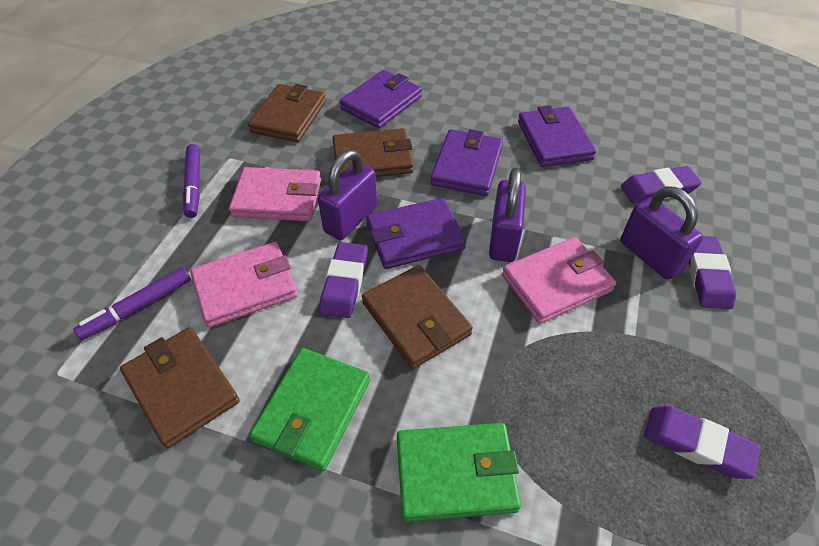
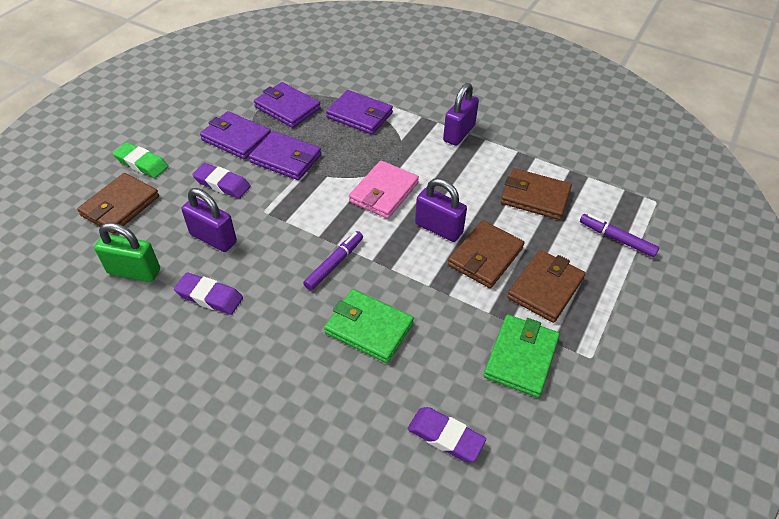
green eraser: none = 0 -> [113,142,168,178] = 1
green padlock: none = 0 -> [94,222,160,282] = 1
pink wallet: [190,242,298,328] [229,167,321,221] [502,237,616,324] = 3 -> [349,161,419,219] = 1
purple eraser: [320,242,368,318] [621,166,702,204] [644,406,760,479] [689,236,736,309] = 4 -> [174,273,243,315] [192,163,251,199] [407,407,486,462] = 3

